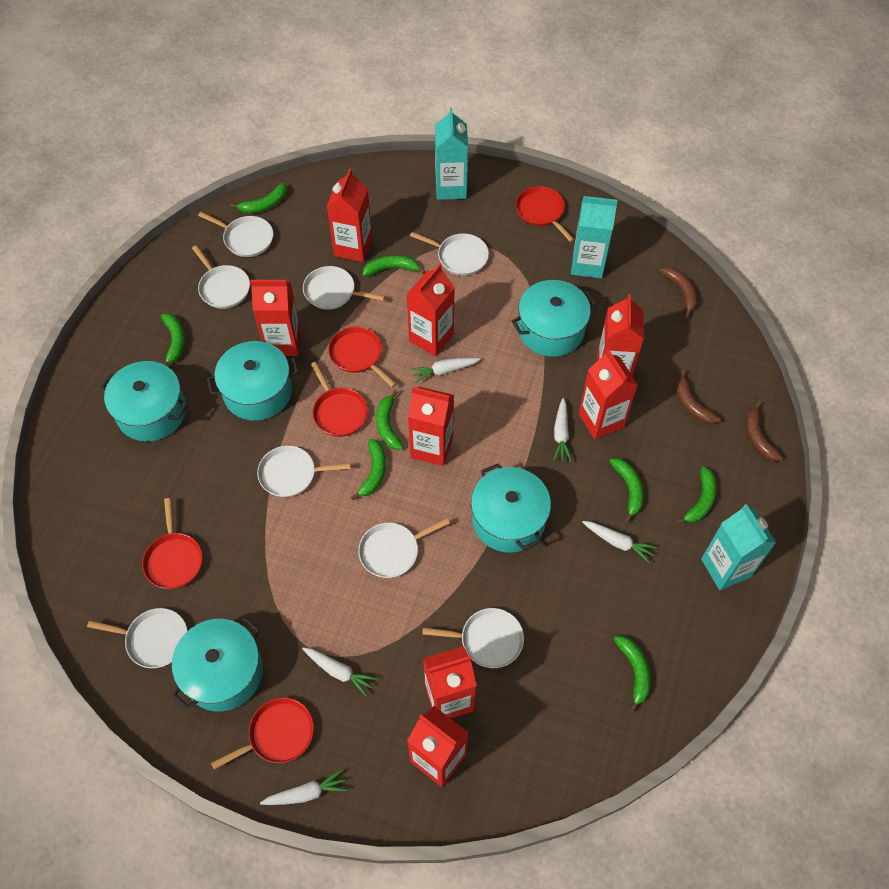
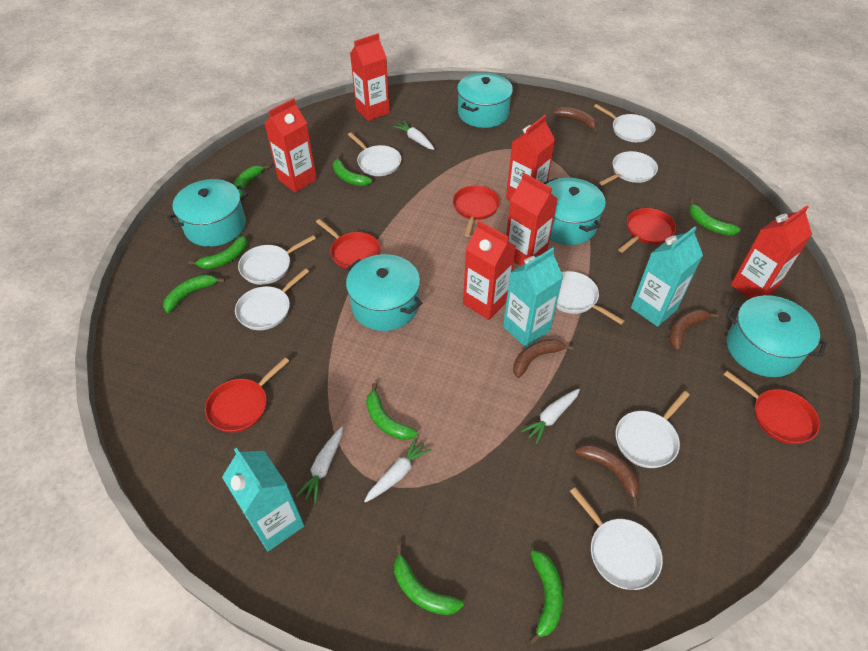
brown banana: [659,267,698,318] [676,369,721,424] [746,401,783,462] = 3 -> [513,339,574,378] [554,107,597,133] [575,444,640,507] [669,309,719,350] = 4
red carton: [250,280,301,356] [327,169,373,262] [406,264,455,356] [407,706,469,787] [408,386,454,466] [423,646,477,718] [579,349,638,440] [597,294,644,376] = 8 -> [264,98,317,192] [350,33,390,121] [463,220,516,320] [506,115,555,201] [506,173,557,266] [731,205,812,299] = 6
white carrot: [260,769,348,805] [302,647,377,697] [411,358,481,383] [553,398,572,462] [582,521,657,563] = 5 -> [296,427,343,503] [364,437,431,503] [393,121,435,150] [521,389,580,444] = 4

